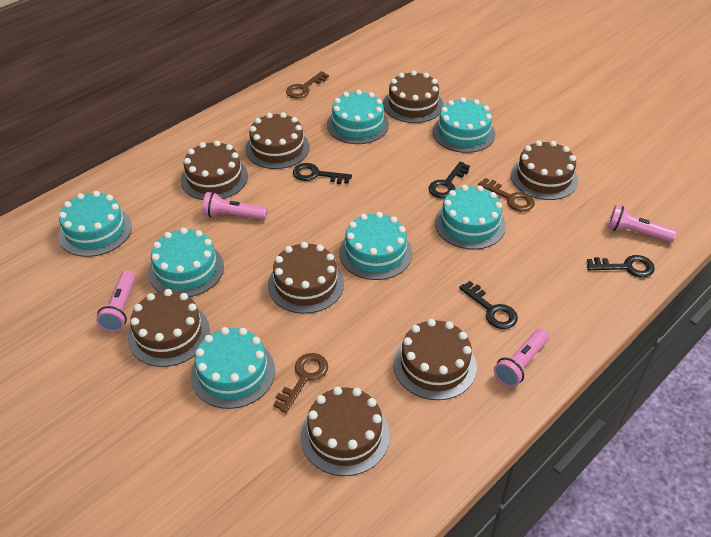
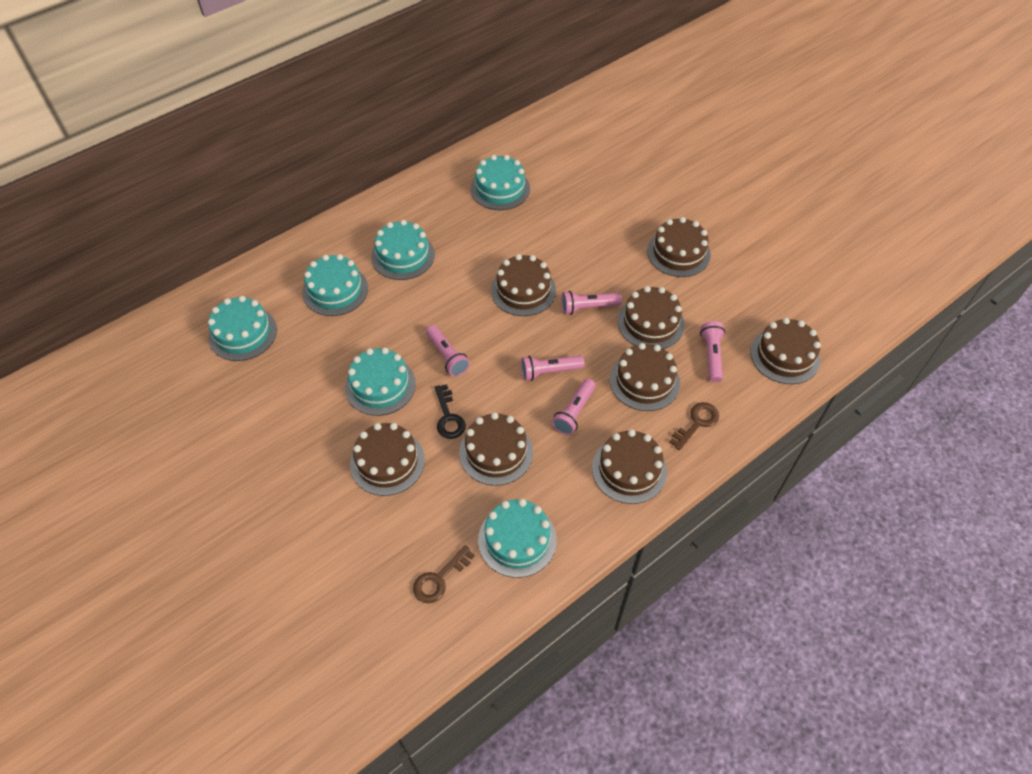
black key: [293,163,352,184] [429,161,470,198] [459,281,518,329] [587,255,655,277] = 4 -> [434,384,466,439] = 1
brown key: [273,353,328,413] [286,71,329,99] [478,178,535,212] = 3 -> [413,545,475,603] [670,402,719,450] = 2
pink flashlight: [96,270,136,332] [202,192,268,220] [494,328,549,387] [607,205,677,242] = 4 -> [426,325,470,376] [521,356,585,381] [552,379,596,435] [561,291,622,315] [700,321,725,383] = 5
turquoise cake: [58,191,132,257] [148,228,224,297] [191,327,275,409] [327,90,389,144] [339,212,412,280] [432,97,495,153] [435,185,506,250] = 7 -> [208,296,277,361] [303,254,368,316] [345,348,416,416] [371,220,435,280] [471,155,530,210] [478,499,557,578] = 6

